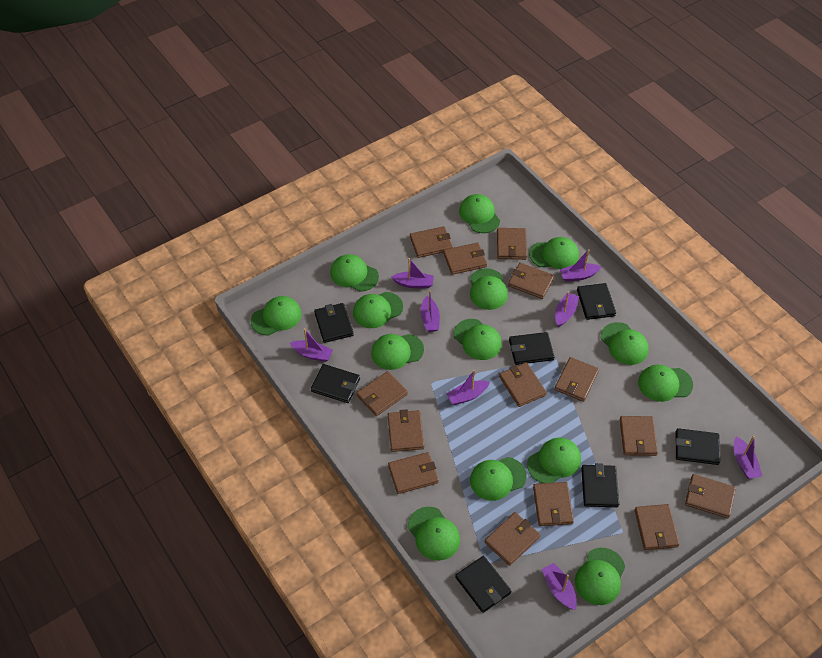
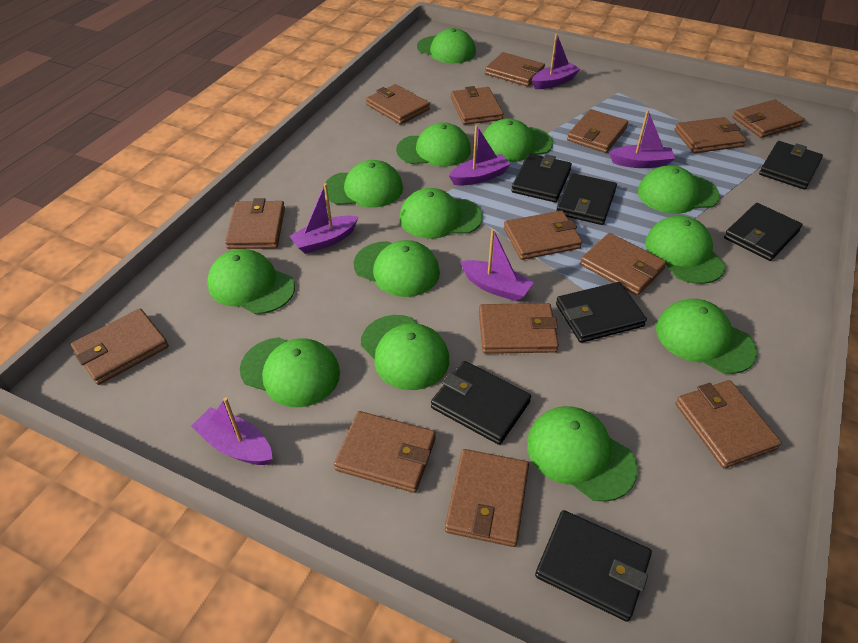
green cap: [251,296,302,336] [330,254,379,292] [353,292,403,328] [371,334,424,370] [408,507,460,561] [453,319,502,360] [459,194,500,233] [470,268,508,310] [470,457,527,501] [527,437,581,483] [529,237,579,269] [575,548,625,605] [601,322,649,365] [638,365,693,402] = 14 -> [207,249,295,314] [240,337,340,407] [323,160,403,208] [354,240,440,297] [361,315,449,390] [396,122,471,167] [399,188,483,239] [417,28,476,63] [483,118,553,162] [527,406,638,502] [638,165,720,214] [645,216,725,284] [656,299,757,374] = 13
purple boat: [290,328,333,362] [391,258,434,288] [420,290,440,332] [447,370,490,405] [542,563,577,610] [555,291,579,327] [560,249,601,282] [734,436,762,479] = 8 -> [191,397,272,465] [289,183,358,254] [449,125,511,186] [460,229,534,301] [532,34,580,89] [609,110,675,168] = 6

